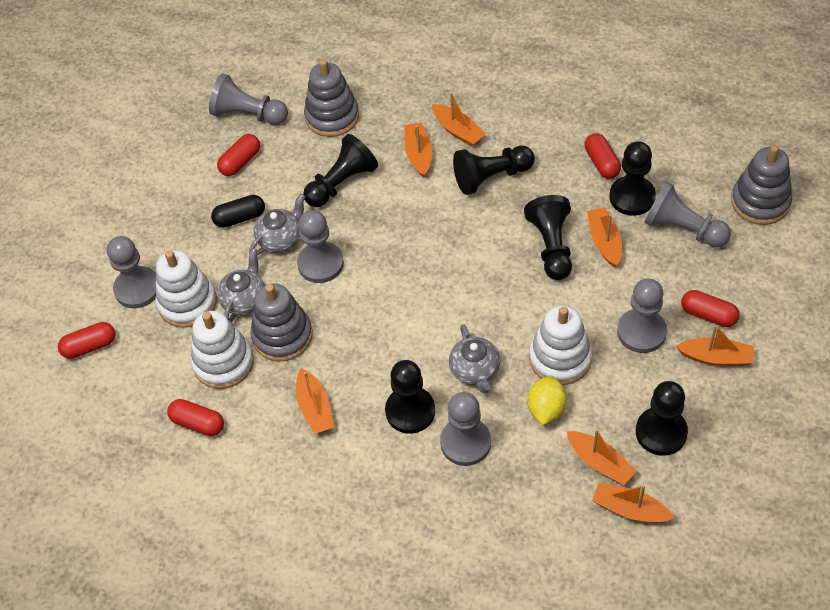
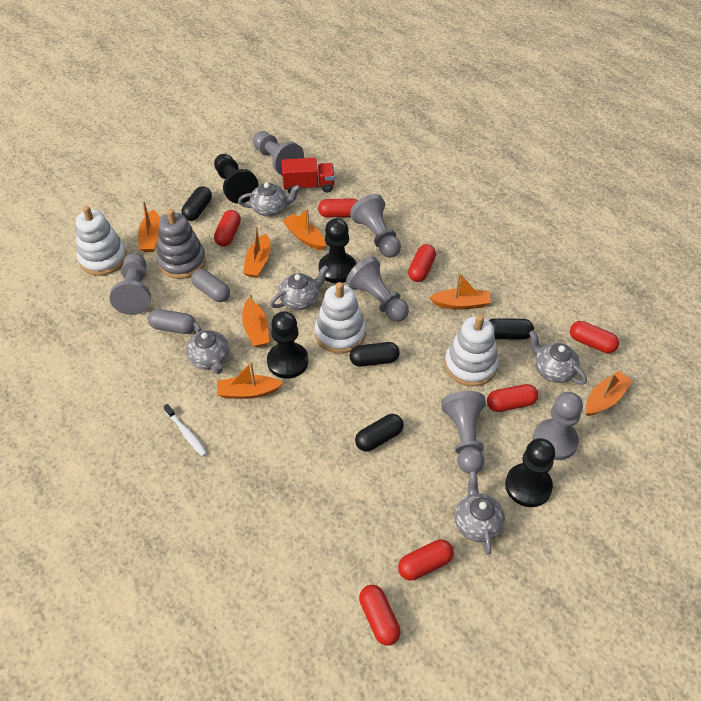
black capsule: [211,195,265,228] = 1 -> [181,186,212,221] [350,342,400,367] [355,414,404,452] [489,318,534,340] = 4
black pawn: [303,134,378,207] [385,360,435,434] [453,146,535,195] [524,195,572,280] [609,141,656,216] [636,381,688,456] = 6 -> [214,154,259,204] [267,311,308,379] [319,218,356,283] [505,438,555,507] = 4
grey capsule: none = 0 -> [148,309,195,334] [191,269,230,302] = 2
grey stacking toy: [251,283,313,361] [304,59,359,137] [731,145,792,225] = 3 -> [157,209,206,279] = 1
grey teapot: [217,249,265,322] [249,193,305,255] [449,324,500,393] = 3 -> [186,322,229,374] [238,182,300,216] [270,265,329,310] [455,471,505,555] [529,330,587,384] = 5
red capsule: [58,322,116,359] [167,399,224,436] [217,134,260,176] [584,133,621,179] [681,290,740,327] = 5 -> [214,210,241,247] [318,198,358,218] [359,585,401,646] [398,540,454,581] [408,244,436,282] [487,384,538,412] [570,321,619,353] = 7
red truck: none = 0 -> [282,158,335,194] = 1
white toothbrush: none = 0 -> [163,404,207,457] = 1
yellow lemon: [527,376,567,426] = 1 -> none = 0

